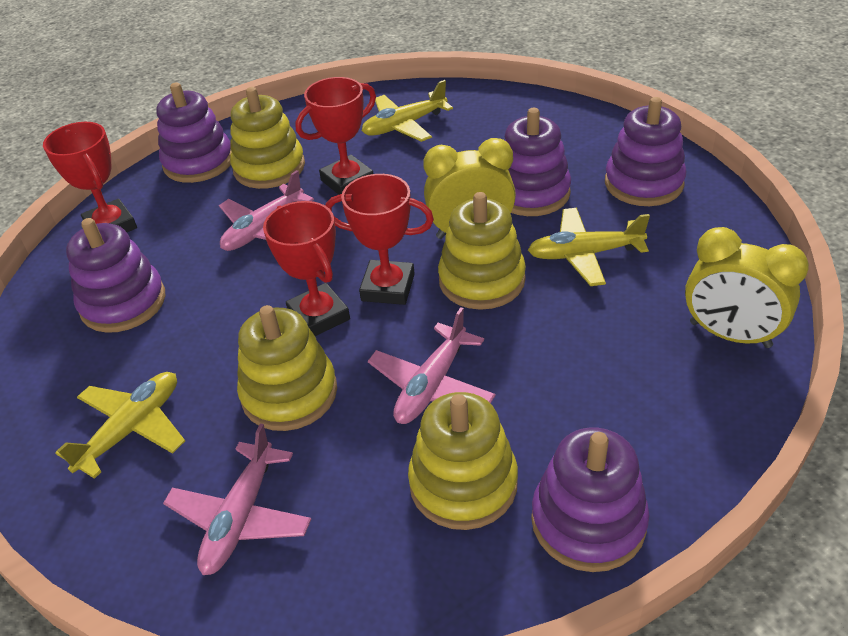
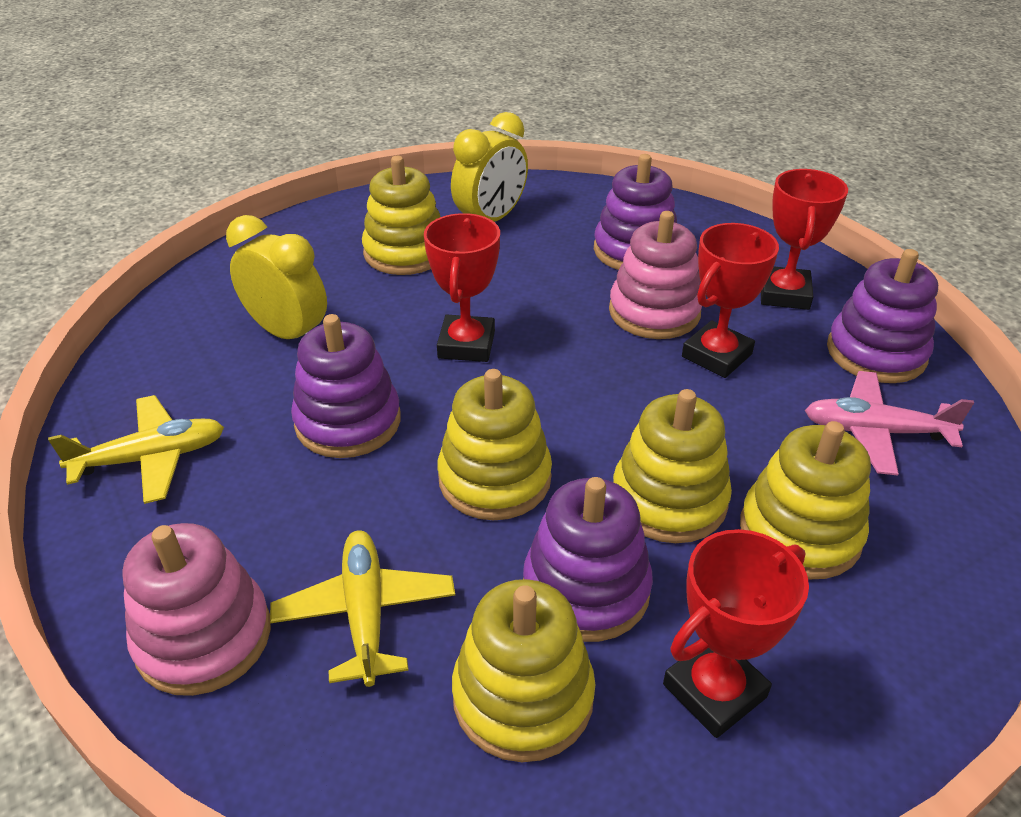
pink plane: [163,423,311,575] [219,170,314,251] [368,307,496,424] = 3 -> [805,371,974,476] = 1
pink stacking toy: none = 0 -> [122,523,271,696] [609,211,702,339] = 2
purple stacking toy: [66,218,165,333] [156,83,232,183] [505,108,571,216] [531,427,649,572] [605,97,686,206] = 5 -> [291,314,401,458] [523,477,653,642] [594,154,677,270] [827,249,938,383] = 4
yellow plane: [55,372,185,479] [362,80,453,142] [528,208,650,286] = 3 -> [48,395,224,504] [270,530,455,687] = 2
yellow stacking toy: [230,87,305,189] [237,305,337,431] [408,392,518,530] [438,192,526,310] = 4 -> [362,156,441,275] [437,369,552,520] [452,579,595,762] [613,389,732,543] [740,421,871,579] = 5

